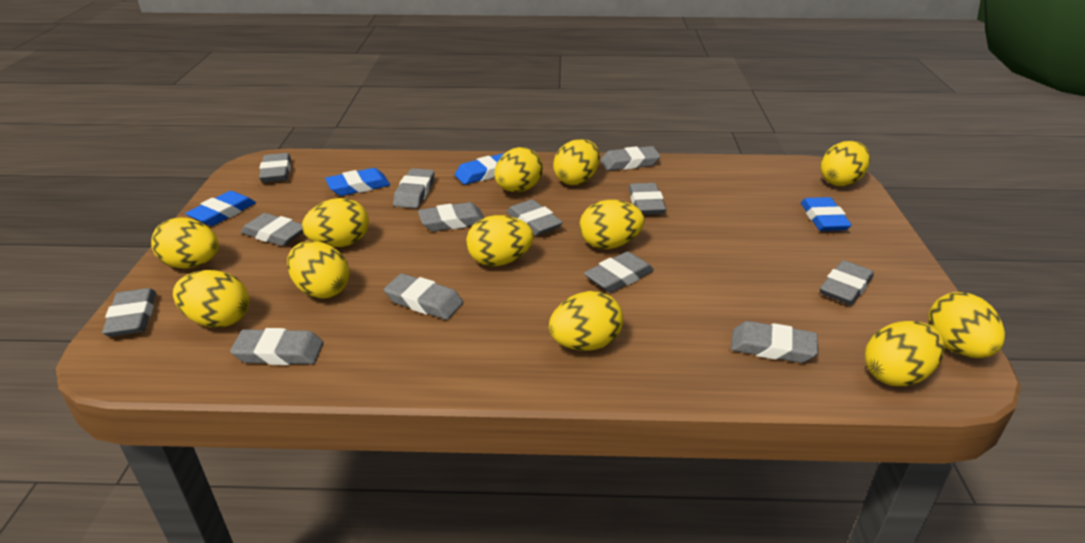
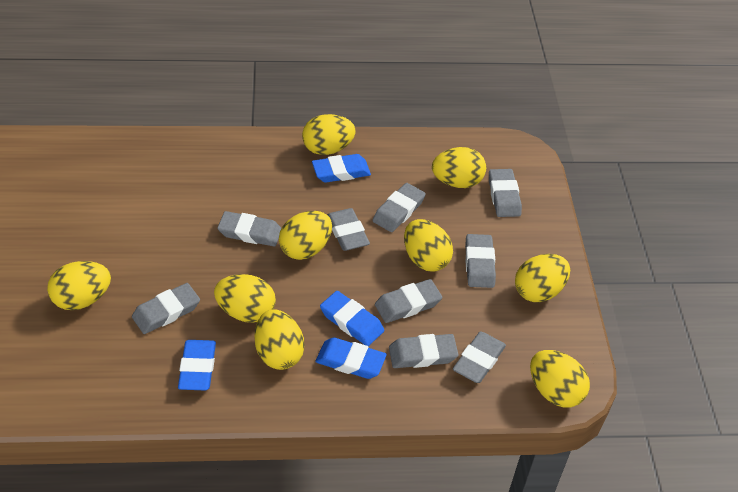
grey eraser: [102,288,156,337] [230,328,323,365] [241,213,303,246] [259,153,291,182] [384,273,463,320] [393,168,435,208] [418,202,484,231] [507,199,563,236] [584,251,654,293] [600,146,661,171] [628,183,666,215] [731,321,818,363] [820,260,873,305] = 13 -> [132,283,200,334] [217,211,281,246] [327,208,370,251] [373,183,426,232] [375,279,442,323] [389,334,458,368] [453,332,506,383] [465,234,496,288] [489,169,522,217] = 9
yellow egg: [151,217,219,269] [173,270,249,328] [287,241,350,299] [302,198,369,247] [466,215,534,266] [494,147,543,192] [549,291,623,351] [553,139,600,185] [579,200,644,249] [821,141,870,186] [865,321,945,387] [928,292,1005,358] = 12 -> [47,261,111,310] [214,274,276,323] [254,309,304,370] [279,211,332,260] [302,114,356,155] [404,219,453,272] [432,147,486,188] [515,254,570,302] [530,350,590,408] = 9

